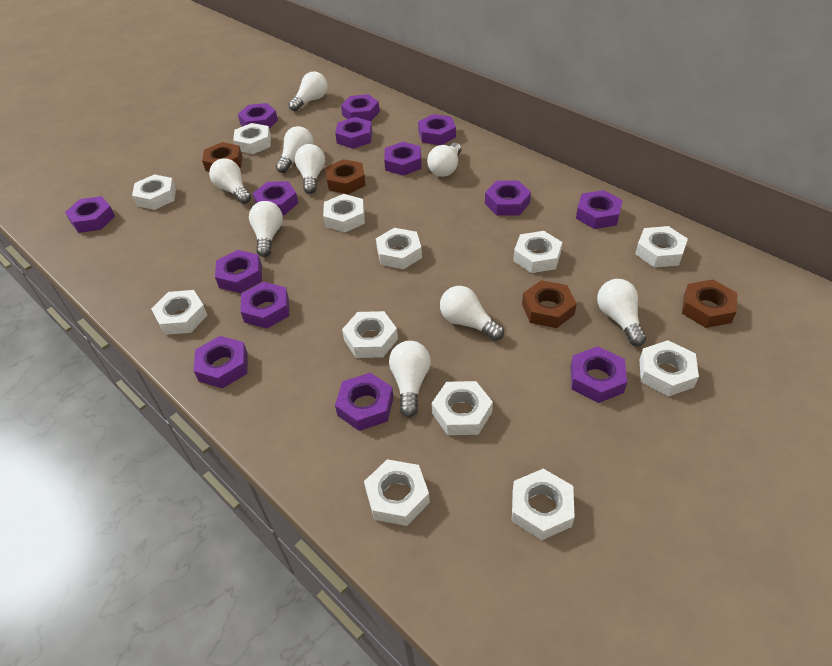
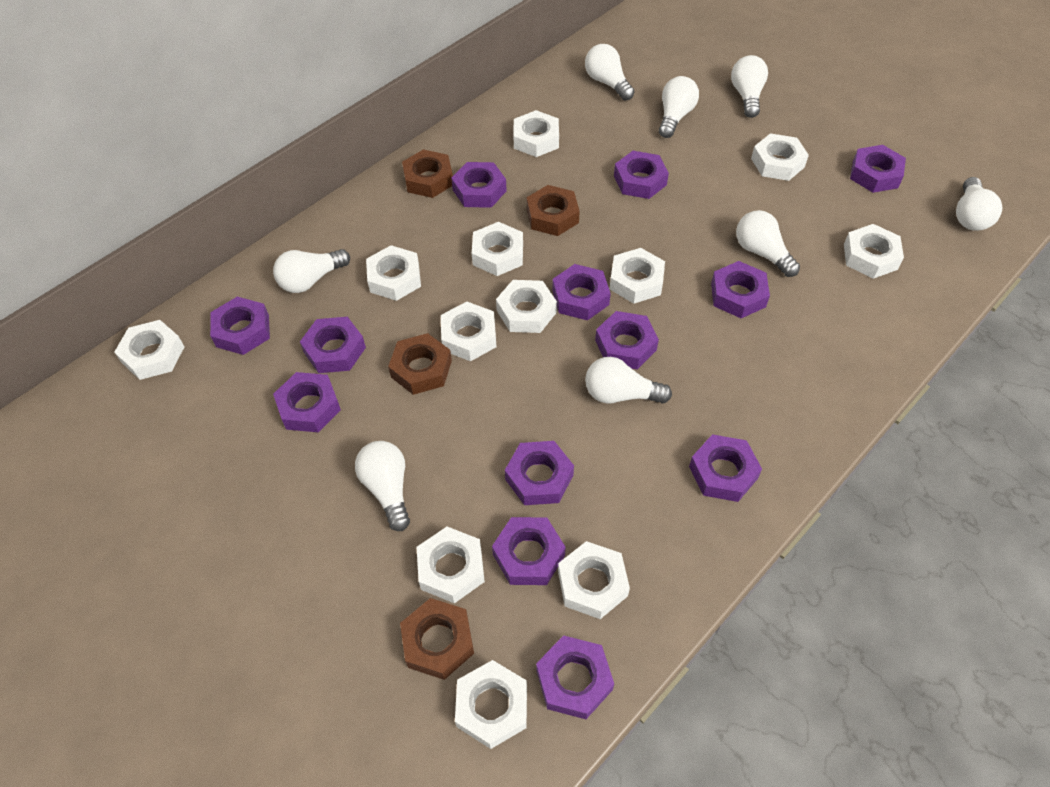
purple nut: [65,196,115,233] [193,336,248,389] [215,250,262,293] [238,103,278,129] [240,282,289,329] [253,181,298,215] [335,117,373,149] [335,373,394,431] [341,94,380,121] [384,142,422,176] [418,114,456,145] [485,180,531,216] [571,346,627,403] [576,190,623,229] = 14 -> [210,297,270,355] [273,372,341,432] [300,317,366,373] [451,162,507,208] [492,517,566,585] [505,441,574,505] [536,635,614,719] [552,264,611,321] [595,311,659,369] [614,151,669,199] [689,434,762,502] [711,261,770,318] [850,145,906,193] = 13
white light bulb: [209,158,251,204] [249,201,283,257] [276,126,313,173] [288,72,328,111] [295,144,325,194] [389,341,431,417] [427,143,462,177] [440,286,504,341] [597,279,646,346] = 9 -> [273,249,350,293] [355,441,410,531] [585,44,635,101] [585,357,672,403] [659,76,699,138] [731,55,768,118] [736,210,800,277] [956,177,1002,231] = 8

